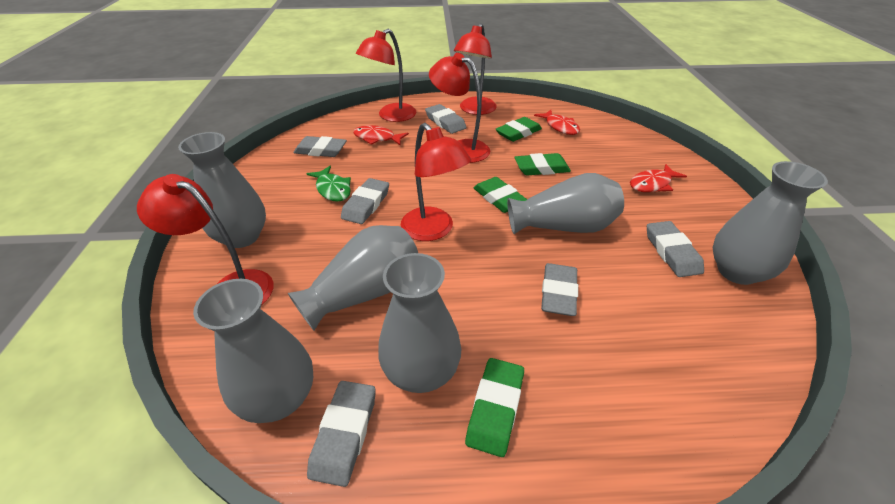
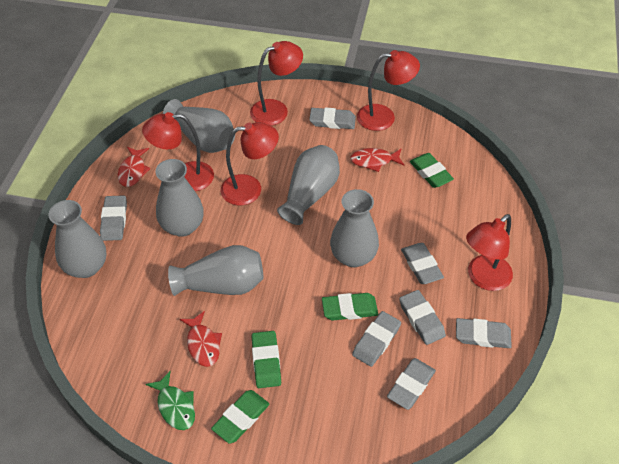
grey eraser: [294,136,347,157] [307,381,376,487] [341,178,389,224] [425,104,467,134] [541,263,578,316] [647,221,704,277] = 6 -> [100,196,127,241] [309,107,356,129] [352,311,401,367] [387,358,436,410] [399,290,446,345] [401,243,444,284] [456,318,512,348] = 7

